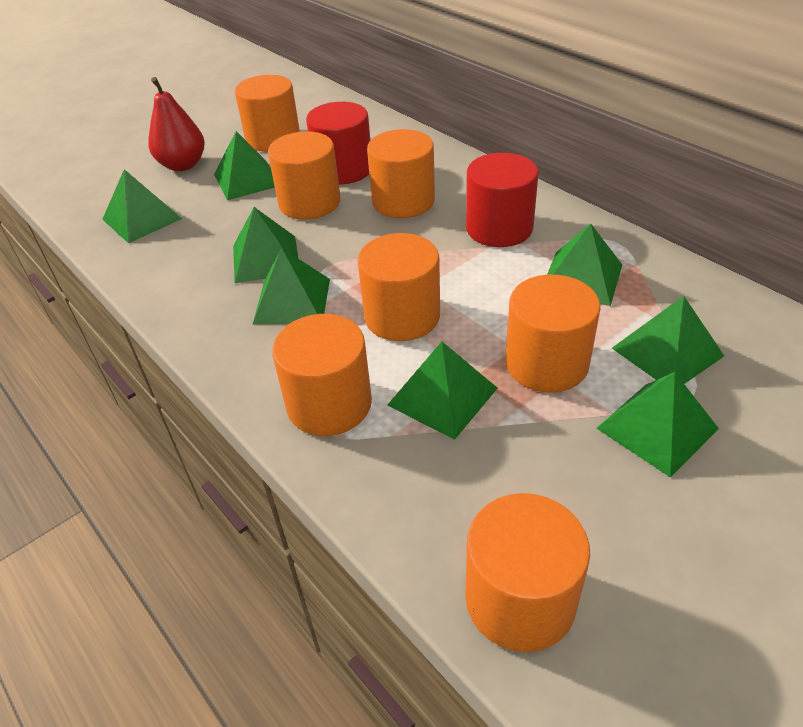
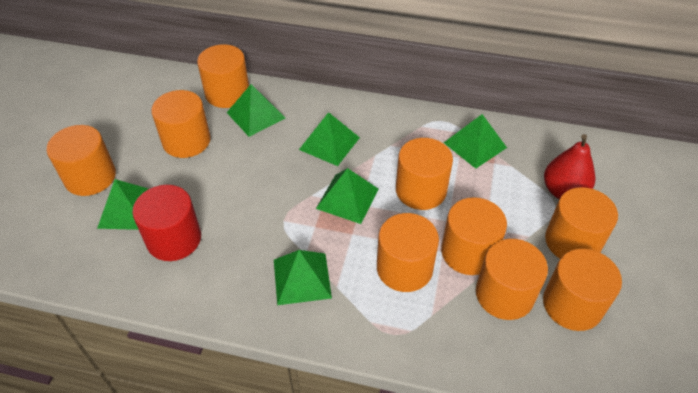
green pyramid: [102,169,182,243] [214,131,275,200] [233,207,298,283] [253,248,330,324] [388,342,497,440] [547,223,622,306] [596,372,719,478] [612,296,724,384] = 8 -> [97,179,148,230] [227,84,285,137] [274,250,332,305] [299,112,360,166] [316,168,379,224] [444,114,507,169] = 6
orange cylinder: [235,75,300,152] [268,131,340,219] [272,314,372,436] [358,233,440,341] [367,129,435,218] [465,493,590,652] [505,274,601,393] = 7 -> [47,125,116,196] [151,90,211,158] [197,44,249,108] [377,213,439,292] [396,138,453,210] [441,197,507,275] [476,239,548,320] [543,249,622,331] [545,187,618,258] = 9
red cylinder: [306,102,370,184] [466,153,539,247] = 2 -> [132,185,201,261] = 1

